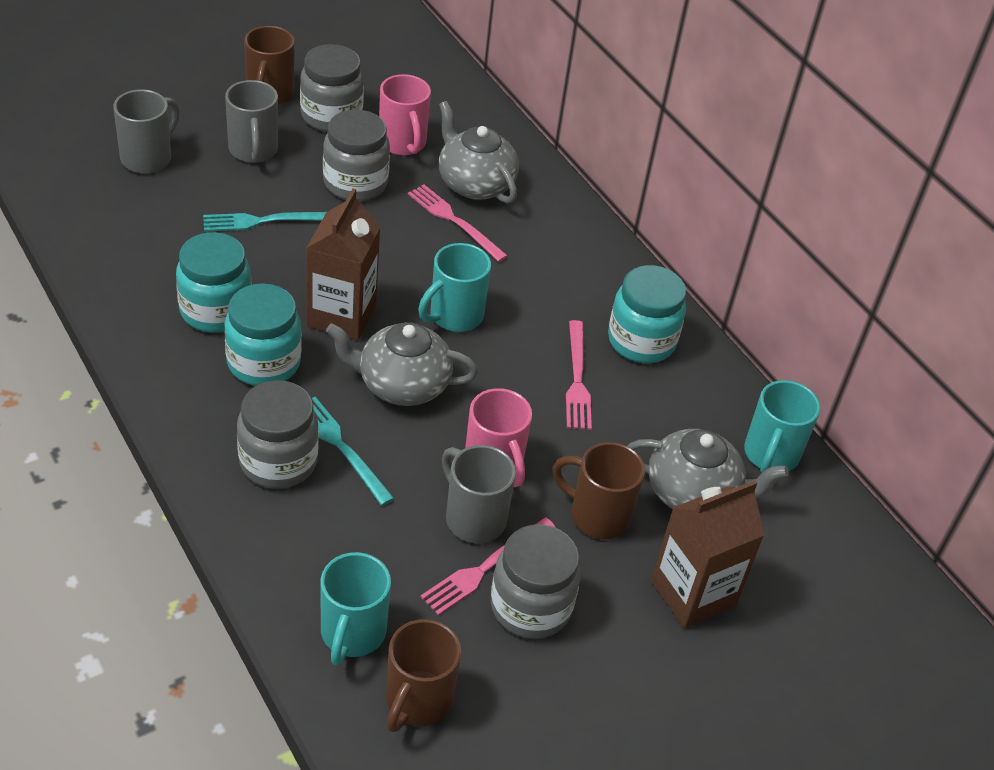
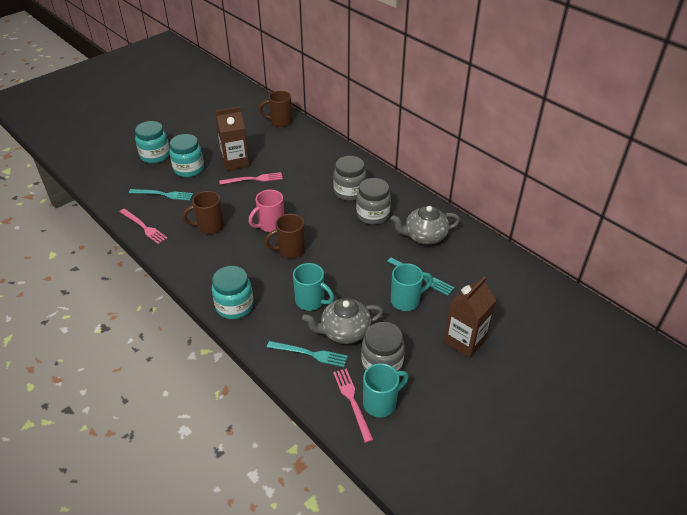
grey jar: [237,380,319,489] [300,44,364,132] [323,110,390,201] [491,524,580,639] = 4 -> [333,156,366,201] [356,178,391,225] [361,322,405,371] = 3
grey mug: [113,89,180,174] [225,80,278,163] [442,445,516,543] = 3 -> none = 0
grey teapot: [326,322,478,406] [439,101,519,204] [628,429,789,509] = 3 -> [302,298,383,344] [391,206,460,245] = 2
pink mug: [379,74,431,155] [465,388,532,487] = 2 -> [248,190,284,232] = 1
turquoise fork: [203,212,326,232] [312,397,395,506] = 2 -> [129,189,193,201] [267,341,348,367] [387,258,454,296] = 3

